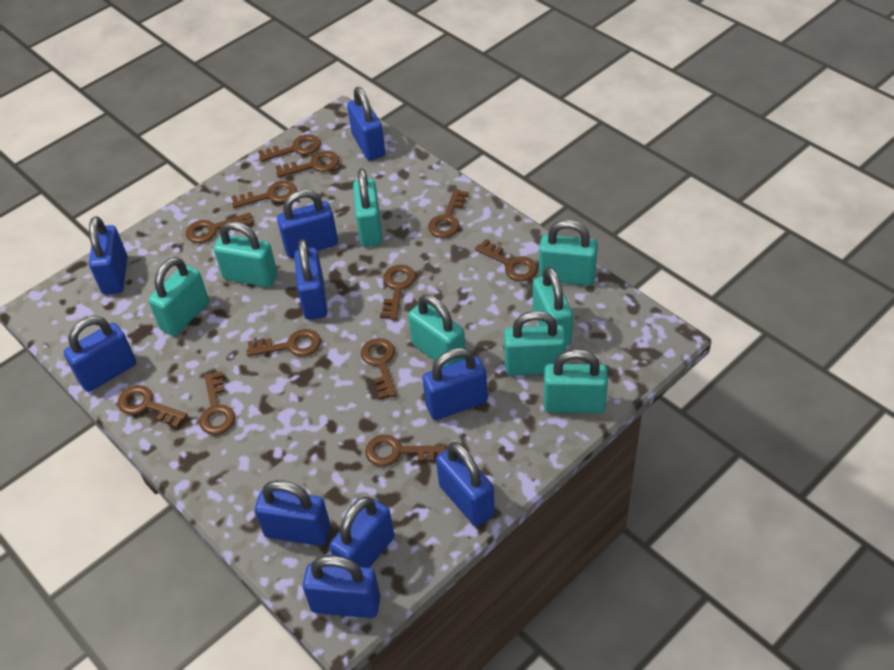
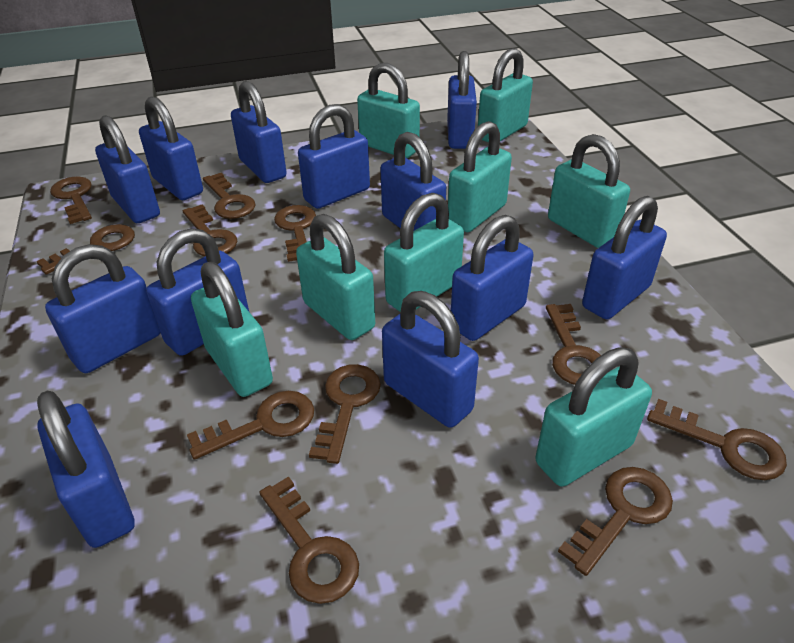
blue padlock: [64,316,136,392] [89,216,127,295] [255,480,331,546] [277,189,338,258] [294,239,327,320] [302,555,380,618] [330,497,394,568] [347,87,385,161] [422,348,488,420] [436,442,495,526] = 10 -> [37,391,134,548] [45,244,161,373] [95,115,160,223] [139,96,203,200] [146,228,249,356] [231,81,287,183] [298,104,370,209] [380,132,446,230] [382,291,479,428] [447,51,477,149] [451,215,533,341] [582,196,667,319] = 12
brown key: [118,386,188,428] [186,213,253,243] [199,371,235,435] [231,181,297,208] [247,329,321,356] [258,134,321,162] [275,151,340,178] [361,338,397,400] [365,435,446,466] [380,265,416,320] [428,189,469,238] [475,239,538,281] = 12 -> [36,224,135,275] [50,177,92,224] [183,204,237,256] [187,391,314,460] [203,173,255,219] [259,476,359,604] [274,205,316,262] [309,364,381,464] [546,304,601,385] [558,467,673,576] [647,399,787,480] = 11

